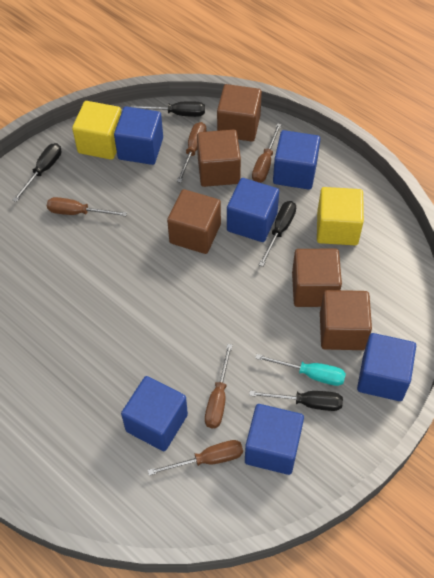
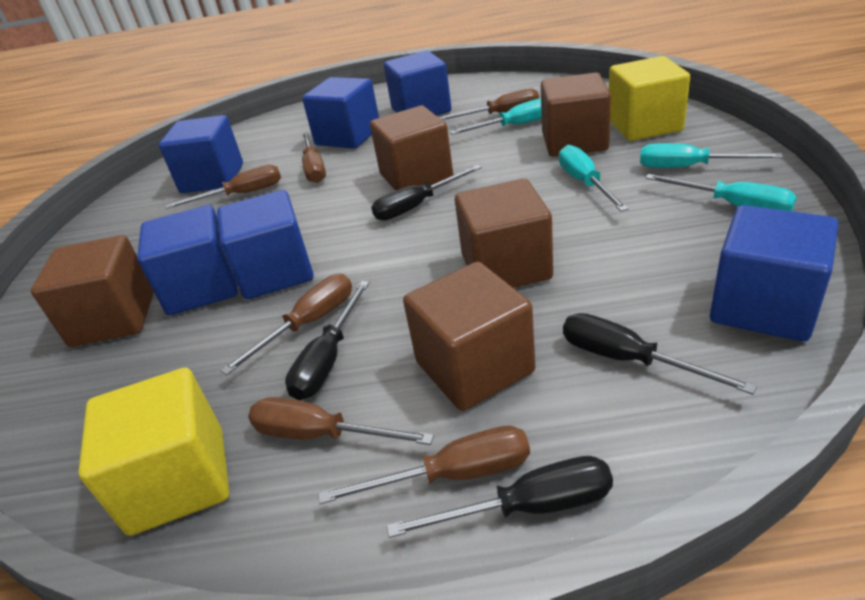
brown screwdriver: [47,197,127,216] [148,440,243,475] [177,122,207,183] [205,344,233,428] [252,123,282,183] = 5 -> [166,164,281,209] [220,274,352,375] [248,397,434,445] [302,132,326,183] [318,426,530,504] [439,88,539,120] = 6
turquoise screwdriver: [255,354,346,386] = 1 -> [450,98,542,135] [559,145,629,211] [640,143,783,168] [645,174,797,211] = 4

